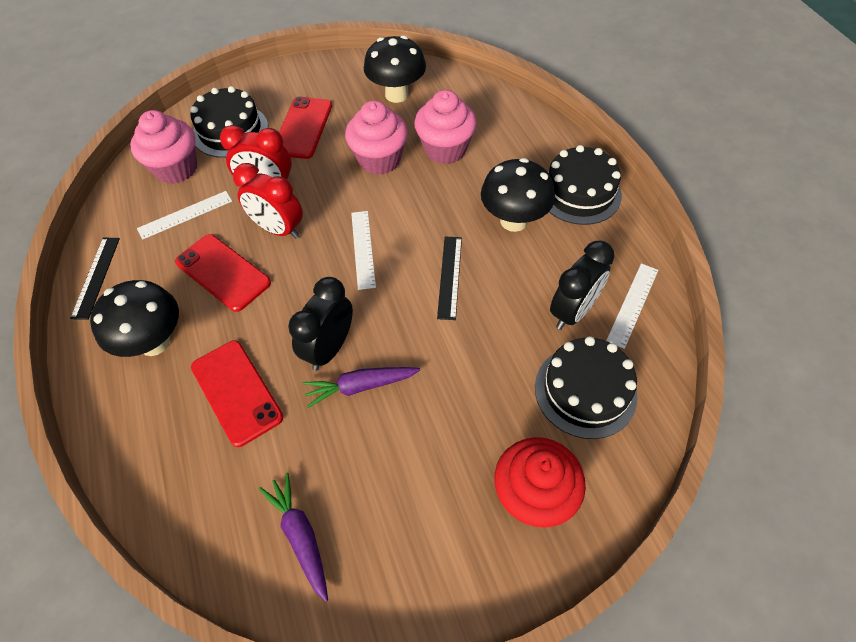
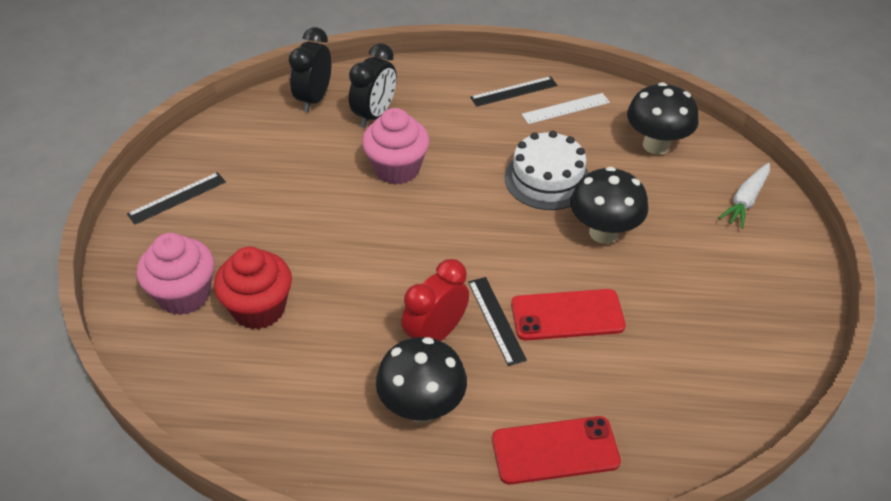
black cake: [190,86,268,158] [535,336,638,439] [548,145,622,225] = 3 -> none = 0
black ruler: [70,238,120,320] [437,236,462,320] = 2 -> [127,172,226,225] [468,277,527,366] [470,76,557,107] = 3
pink cupcake: [130,110,197,184] [345,100,408,175] [414,90,477,164] = 3 -> [137,233,214,315] [362,108,429,185] = 2
purple carrot: [259,473,328,602] [303,367,420,408] = 2 -> none = 0
red clock: [220,125,292,179] [233,163,303,239] = 2 -> [401,259,469,341] = 1
red phone: [175,234,271,312] [191,340,284,447] [279,97,332,159] = 3 -> [492,416,621,485] [511,289,626,341] = 2
white cake: none = 0 -> [505,131,589,210] = 1
white carrot: none = 0 -> [718,163,770,229] = 1
white ruler: [137,191,232,240] [351,211,376,290] [606,263,658,349] = 3 -> [522,93,610,124] = 1

